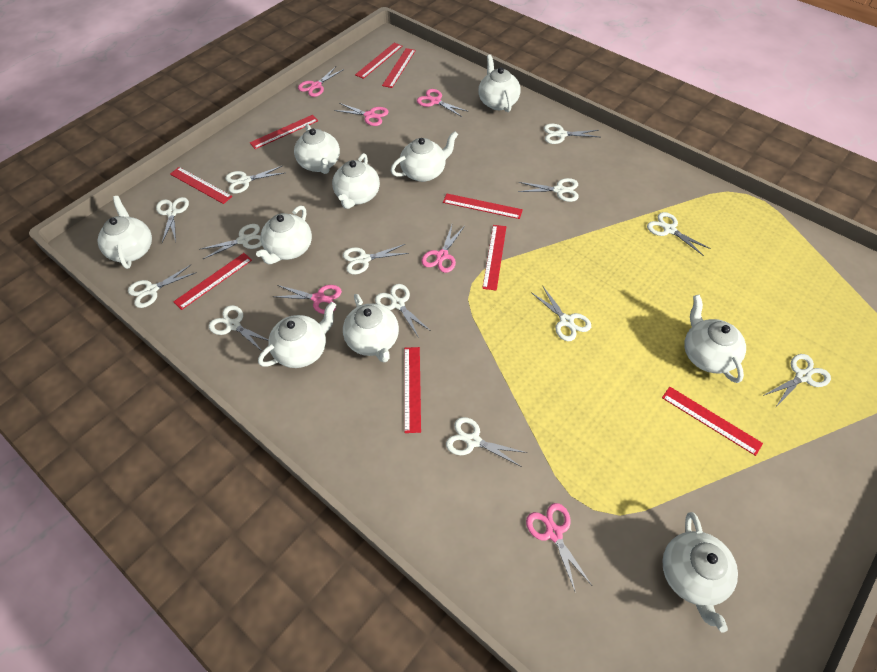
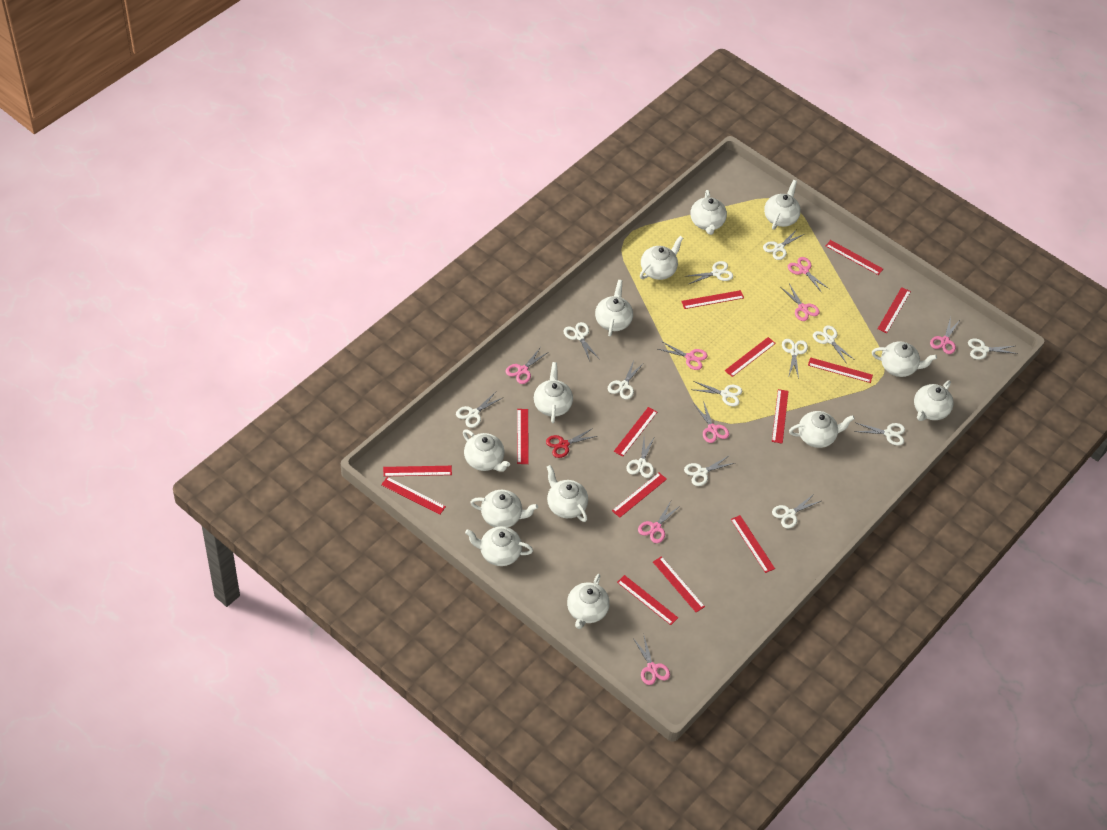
pink scissors: [273,285,342,314] [298,67,344,97] [334,103,389,126] [417,89,469,117] [421,225,465,273] [526,503,591,593] = 6 -> [506,348,548,384] [633,636,670,685] [638,501,680,543] [658,341,707,370] [693,401,729,443] [782,284,820,321] [788,257,829,293] [930,317,961,354] = 8
red ruler: [170,167,232,204] [173,253,252,310] [250,115,318,149] [355,43,402,79] [382,48,416,88] [404,347,421,433] [443,194,523,219] [482,225,506,291] [662,387,763,456] = 9 -> [381,477,446,515] [383,466,452,477] [517,409,529,464] [612,473,667,518] [614,407,657,457] [617,575,678,625] [653,556,705,612] [681,290,744,309] [725,337,776,377] [731,515,775,573] [772,389,789,444] [808,357,873,383] [826,240,883,275] [878,287,911,333] = 14
red scissors: none = 0 -> [546,428,597,458] = 1
white teapot: [97,196,152,269] [256,206,312,264] [258,302,336,368] [294,124,340,174] [332,153,380,209] [343,294,399,363] [391,131,458,182] [478,54,520,112] [662,512,738,632] [684,295,746,383] = 10 -> [463,430,510,472] [465,527,533,566] [470,490,538,528] [534,362,573,423] [547,465,588,522] [567,574,610,629] [595,280,633,337] [640,236,683,280] [690,190,727,235] [764,180,801,230] [789,411,855,448] [872,341,937,377] [914,381,954,421] = 13

